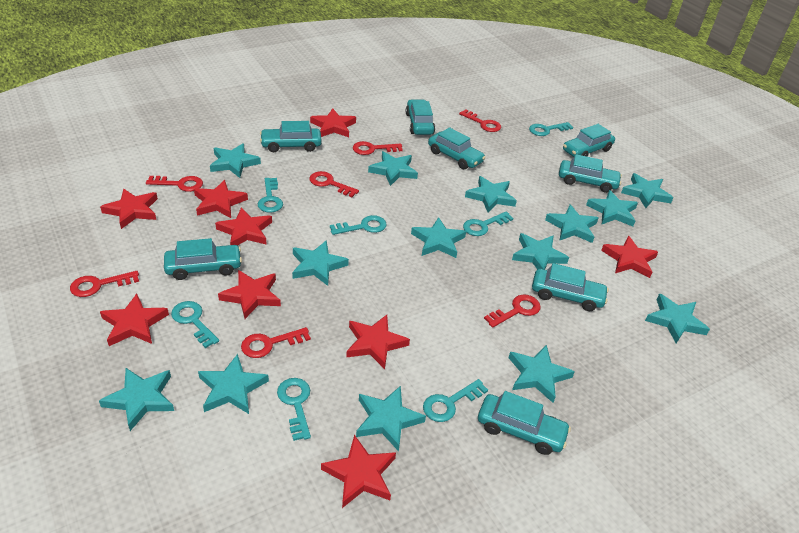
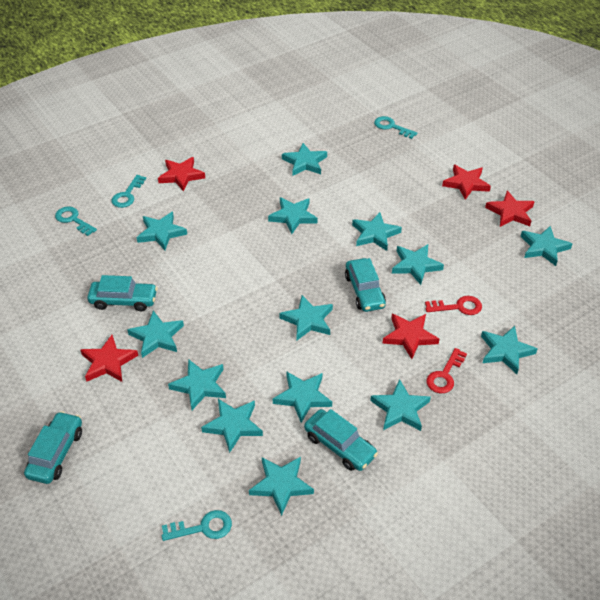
red key: [70,271,139,297] [146,176,203,192] [241,327,311,358] [310,171,359,197] [353,141,403,155] [459,109,501,132] [484,294,541,328] = 7 -> [425,296,482,315] [426,348,467,393] = 2
red star: [100,189,158,229] [100,294,169,346] [194,180,248,218] [215,207,272,246] [218,270,281,319] [310,108,356,137] [321,435,396,508] [346,315,410,369] [601,235,658,278] = 9 -> [81,335,138,382] [158,157,205,192] [382,314,439,359] [442,165,491,200] [485,191,535,227] = 5
turquoise car: [164,238,242,280] [260,121,322,152] [406,100,435,135] [428,127,486,169] [478,391,571,455] [532,263,609,311] [559,154,622,193] [563,124,615,157] = 8 -> [24,411,82,484] [87,275,158,311] [304,409,378,471] [345,258,386,312] = 4
turquoise key: [171,301,219,348] [258,178,283,213] [277,378,311,441] [330,215,387,235] [423,379,488,422] [463,211,514,236] [529,122,573,136] = 7 -> [55,207,97,236] [111,175,146,208] [162,510,232,541] [374,116,417,139] = 4

